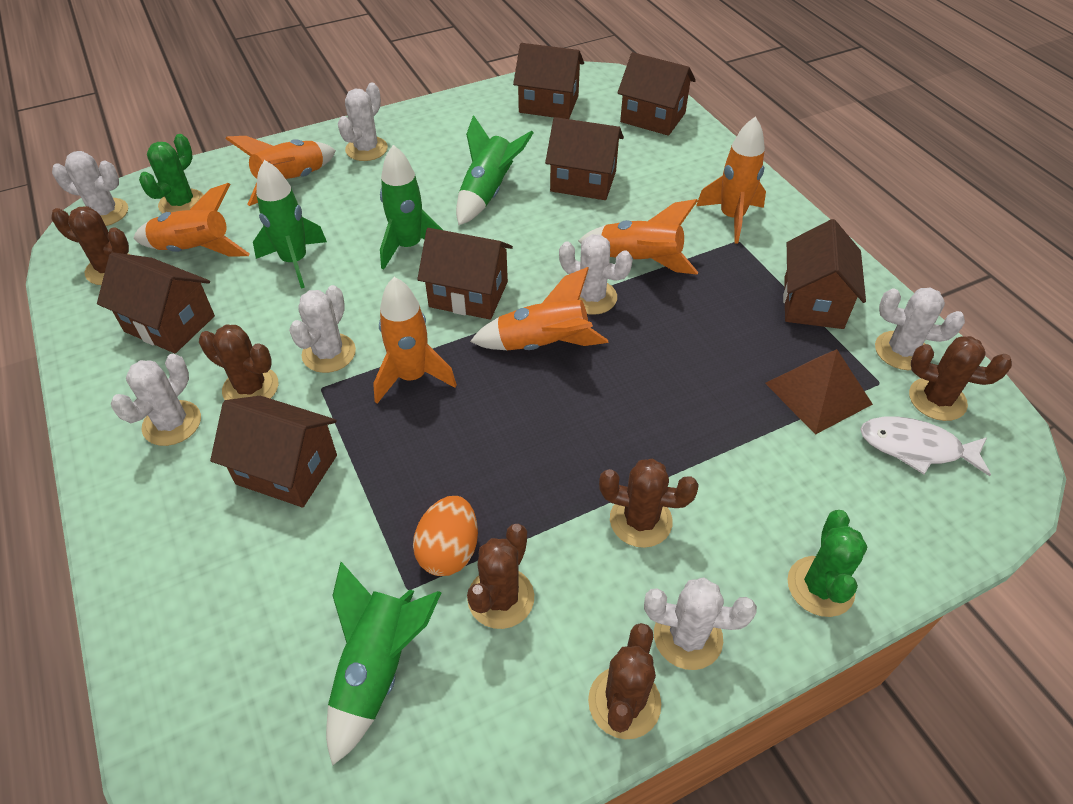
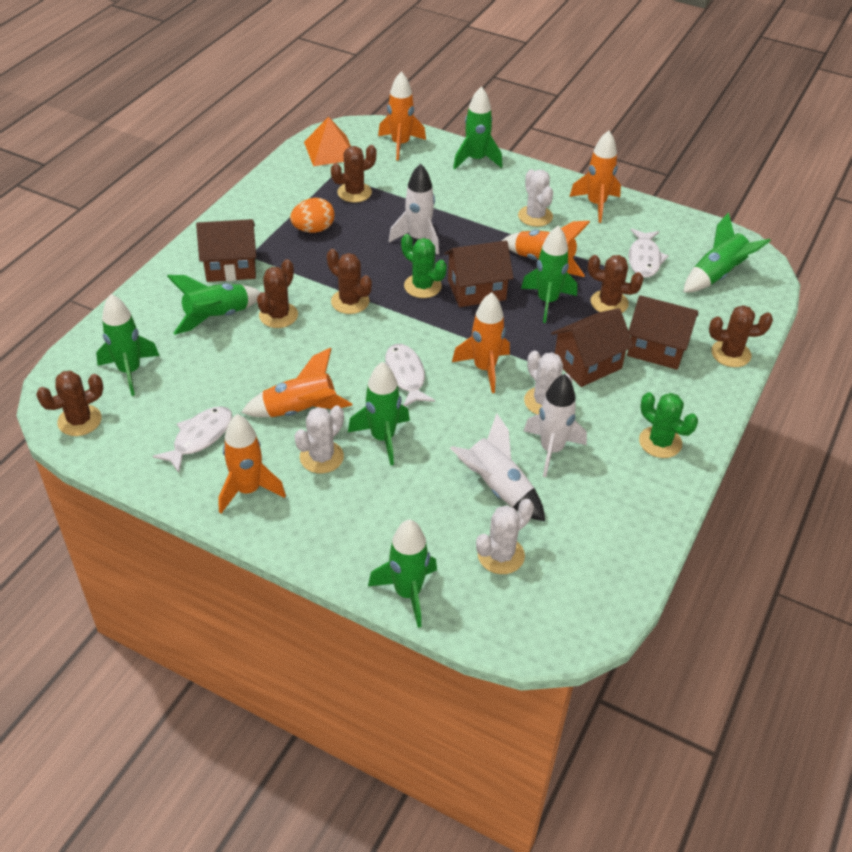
brown house: [97,252,215,353] [210,396,337,507] [417,228,513,320] [513,43,584,119] [545,117,624,200] [617,52,696,136] [783,219,866,329] = 7 -> [196,219,256,282] [445,240,514,307] [551,308,634,387] [627,295,698,370] = 4
brown pyramid: [765,349,873,435] = 1 -> none = 0
green rocket: [253,160,327,289] [326,562,441,766] [380,145,443,270] [456,115,534,225] = 4 -> [96,294,160,396] [167,275,261,335] [348,362,410,465] [368,519,437,628] [453,86,502,170] [521,226,577,323] [683,212,771,293] = 7
orange pyramid: none = 0 -> [304,117,351,166] = 1
white cactus: [52,151,128,226] [111,354,201,446] [289,285,356,373] [338,83,388,161] [559,234,633,315] [644,578,757,670] [875,288,965,370] = 7 -> [294,406,344,473] [476,499,534,574] [518,169,553,227] [524,350,573,415] = 4
white fish: [860,416,991,476] = 1 -> [153,406,232,473] [385,344,435,406] [628,228,669,278] = 3
white rocket: none = 0 -> [389,163,439,255] [450,413,545,521] [524,374,587,477] = 3

